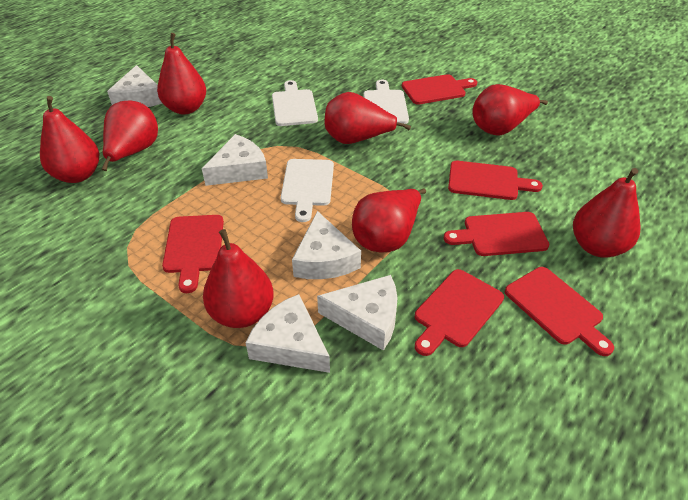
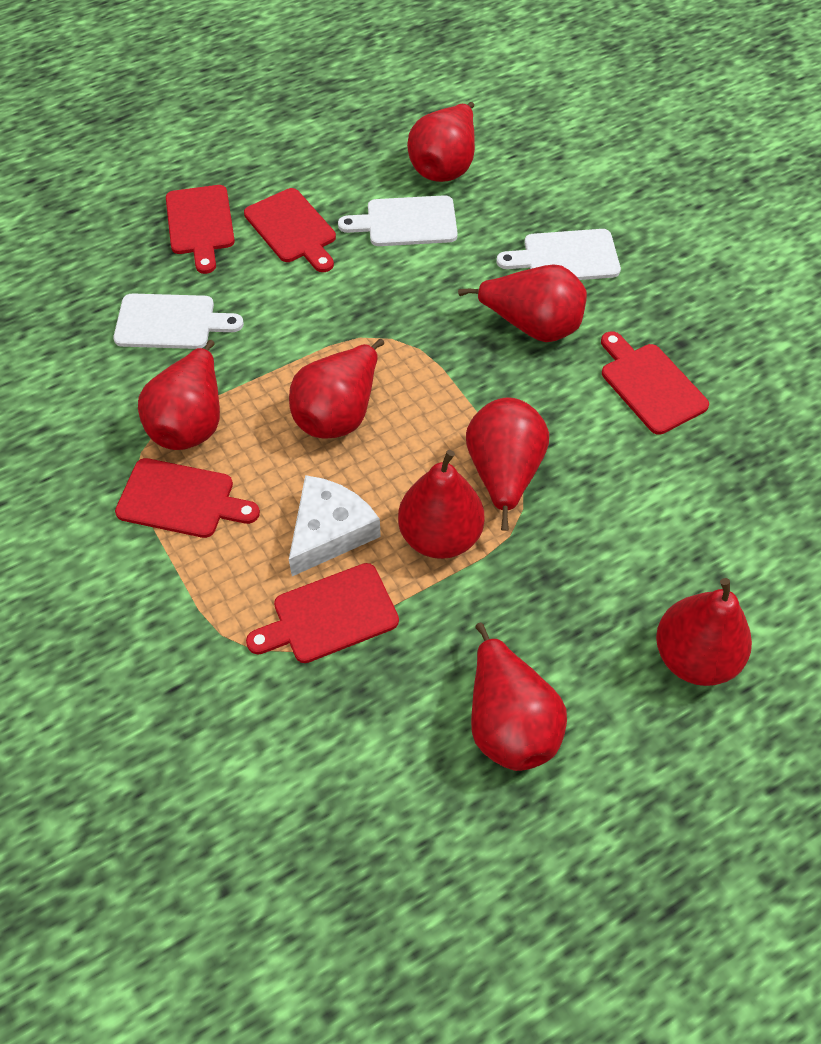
red cutting board: [162,215,224,293] [402,74,477,104] [415,269,504,356] [444,212,549,256] [448,161,543,200] [505,267,614,356] = 6 -> [115,458,260,538] [166,185,235,274] [244,188,336,272] [246,563,399,663] [601,331,709,435] = 5
white cheese: [107,65,162,107] [202,134,268,186] [245,294,330,373] [292,211,361,279] [317,275,397,351] = 5 -> [289,475,381,576] = 1

